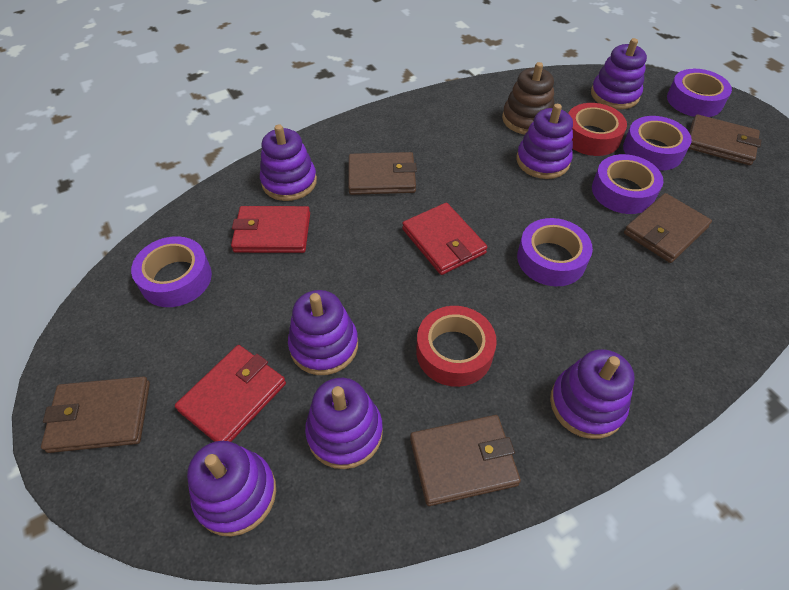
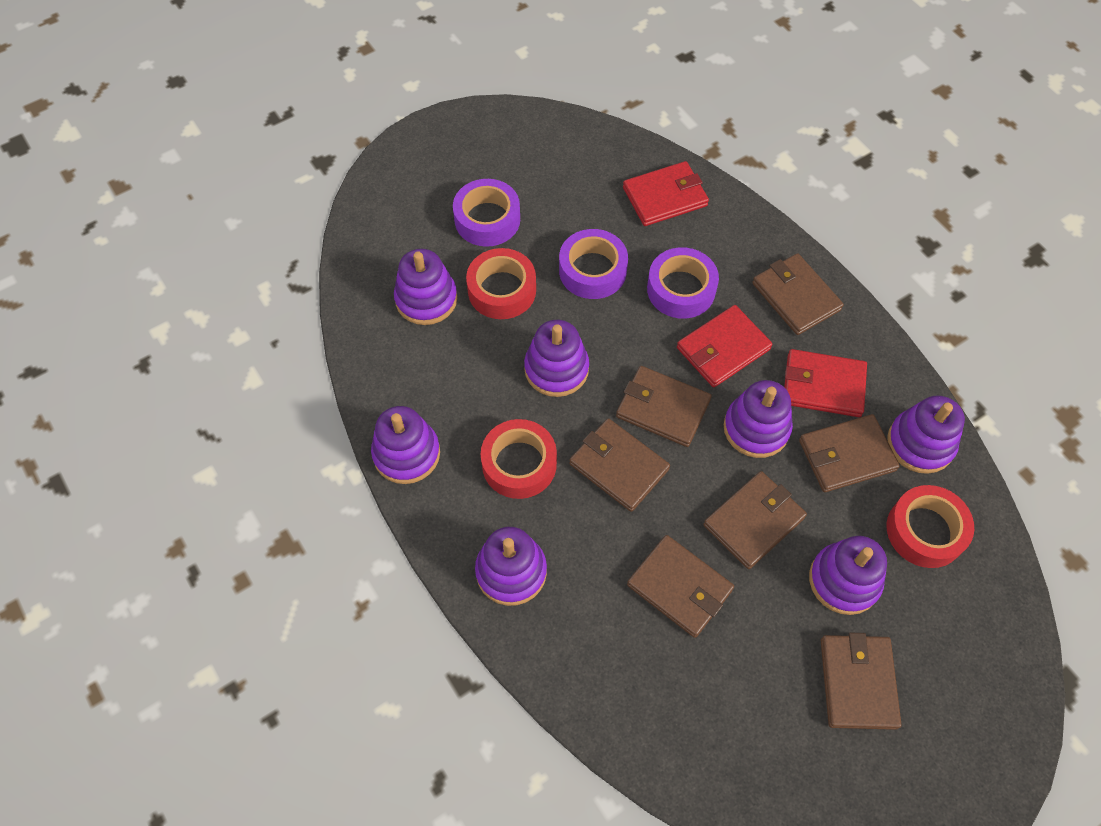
brown stacking toy: [502,62,554,135] = 1 -> none = 0
brown wallet: [41,376,150,453] [348,152,417,195] [410,415,521,506] [624,193,712,263] [689,114,761,165] = 5 -> [569,418,670,512] [616,366,712,447] [627,535,734,638] [703,471,807,569] [752,253,844,335] [799,414,900,492] [821,633,902,730] = 7
purple tape: [131,236,212,307] [517,218,593,286] [592,154,663,214] [623,116,692,171] [667,69,732,117] = 5 -> [453,179,520,247] [559,229,628,299] [647,247,719,319] = 3
red tape: [416,306,497,387] [568,103,627,156] = 2 -> [466,248,536,319] [480,419,557,499] [887,485,974,568] = 3

